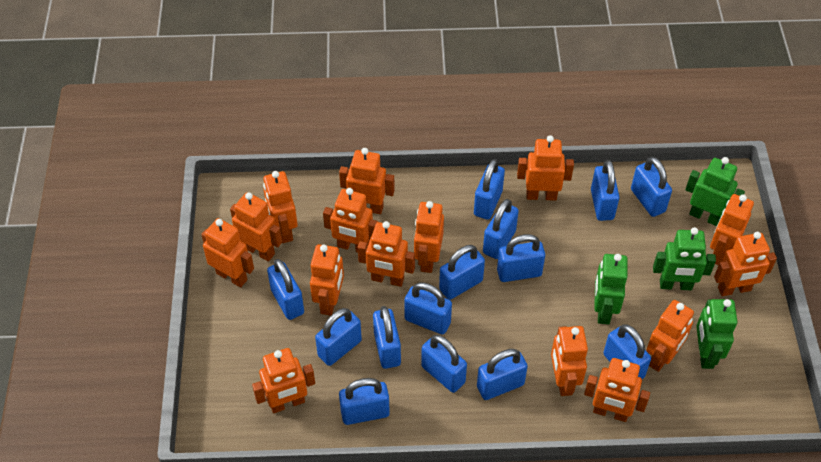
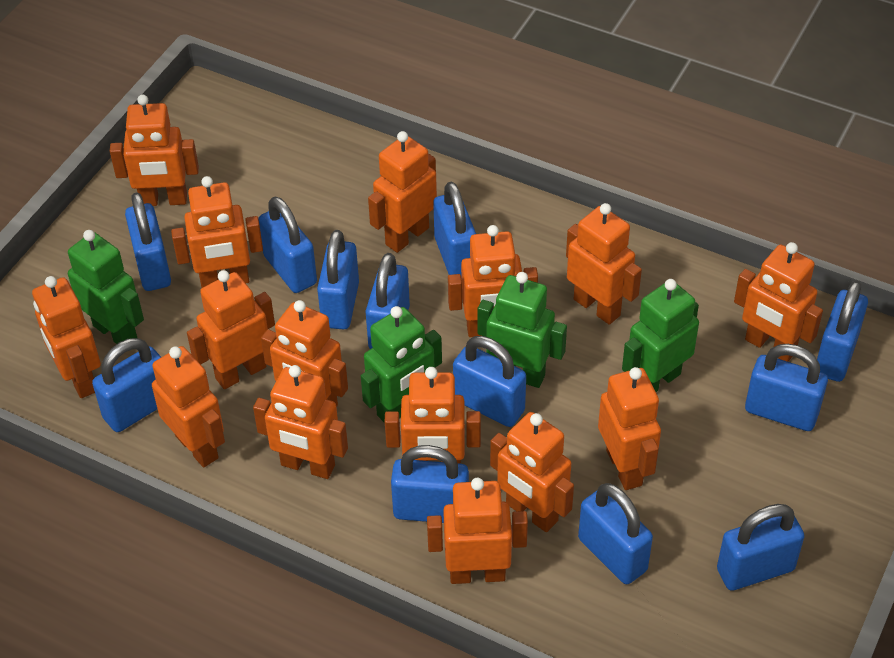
blue padlock: [267,259,304,320] [315,308,362,366] [339,378,390,425] [373,306,401,369] [404,282,452,335] [421,335,467,393] [439,245,485,300] [474,159,505,220] [477,349,528,400] [483,199,519,259] [497,234,545,282] [591,160,619,221] [603,324,651,379] [631,157,672,217] = 14 -> [92,338,161,432] [125,192,171,291] [259,197,317,293] [317,230,359,329] [366,253,410,349] [391,445,469,523] [433,182,476,275] [453,336,526,427] [578,483,653,584] [717,504,805,591] [745,344,828,431] [817,280,868,382] = 12

